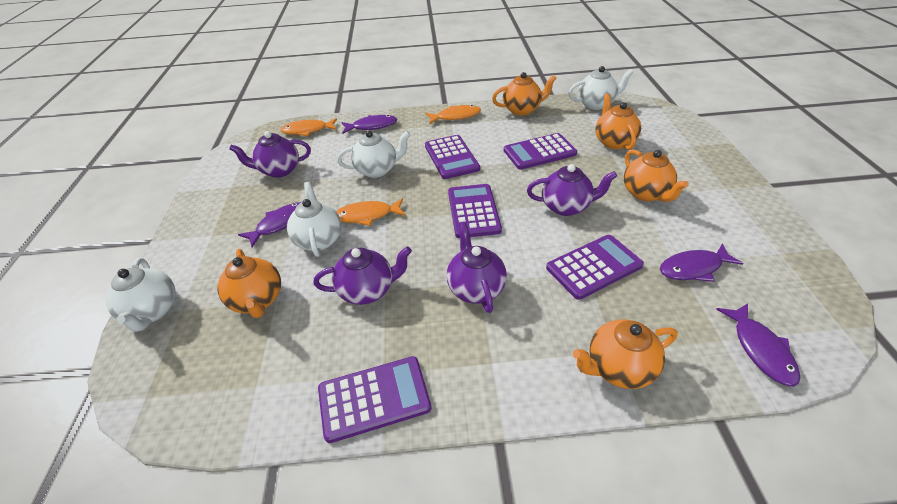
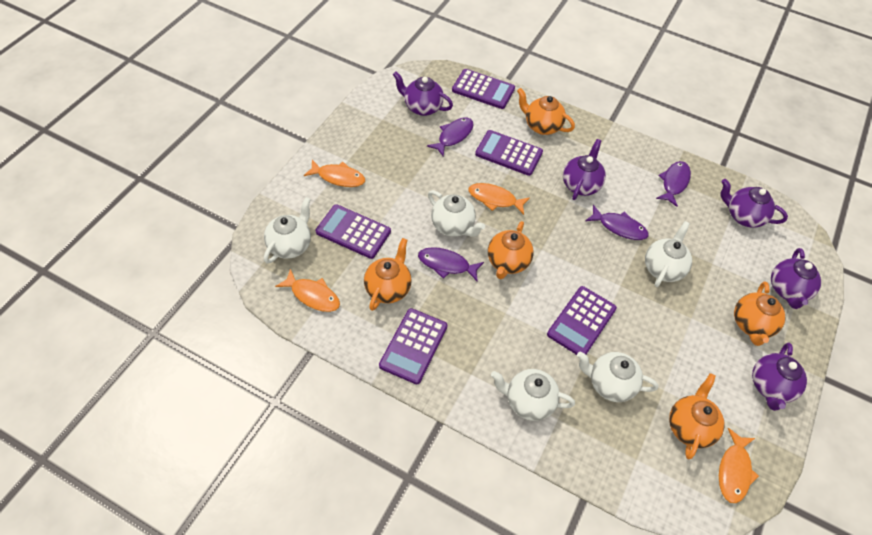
orange fish: [280,118,337,136] [336,198,405,226] [425,105,481,124] = 3 -> [275,269,340,312] [304,160,365,187] [469,183,530,215] [719,428,759,503] = 4
purple teapot: [229,131,311,178] [314,246,412,305] [446,223,507,313] [527,164,617,216] = 4 -> [393,72,453,116] [563,139,606,200] [721,179,788,228] [752,342,807,411] [771,248,821,309] = 5
white teapot: [106,258,176,332] [287,182,341,257] [337,130,410,178] [568,66,634,110] = 4 -> [264,197,311,264] [428,190,485,237] [491,369,575,421] [577,352,658,402] [645,221,692,287] = 5

